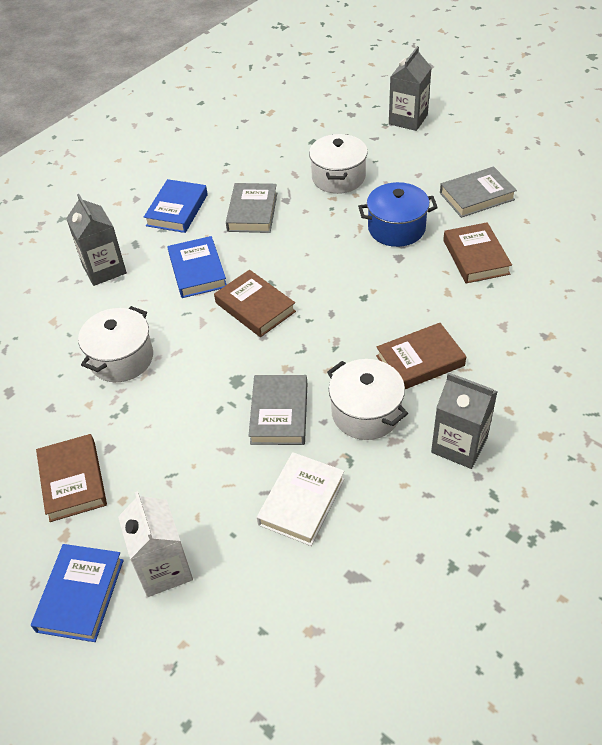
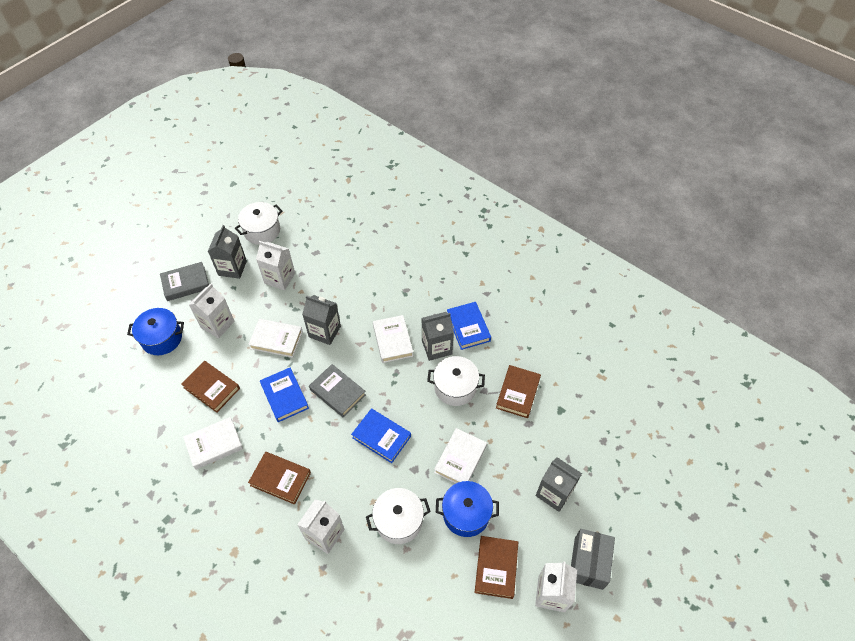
blue pot: [358,182,438,247] = 1 -> [127,308,184,355] [436,481,499,537] = 2
grey book: [226,183,277,233] [248,375,307,445] [440,166,517,218] = 3 -> [160,262,209,301] [309,364,366,417] = 2
grey box: none = 0 -> [571,529,615,590] = 1
grey carton: [66,194,127,286] [389,46,432,131] [431,372,498,469] = 3 -> [208,225,247,279] [302,295,341,345] [422,312,454,361] [536,457,582,512] = 4
white book: [257,452,345,546] = 1 -> [183,417,243,470] [248,319,303,358] [373,315,413,363] [434,428,487,483] = 4
white carton: [118,491,193,597] = 1 -> [189,284,234,338] [256,241,295,290] [297,499,344,554] [535,562,577,613] = 4

